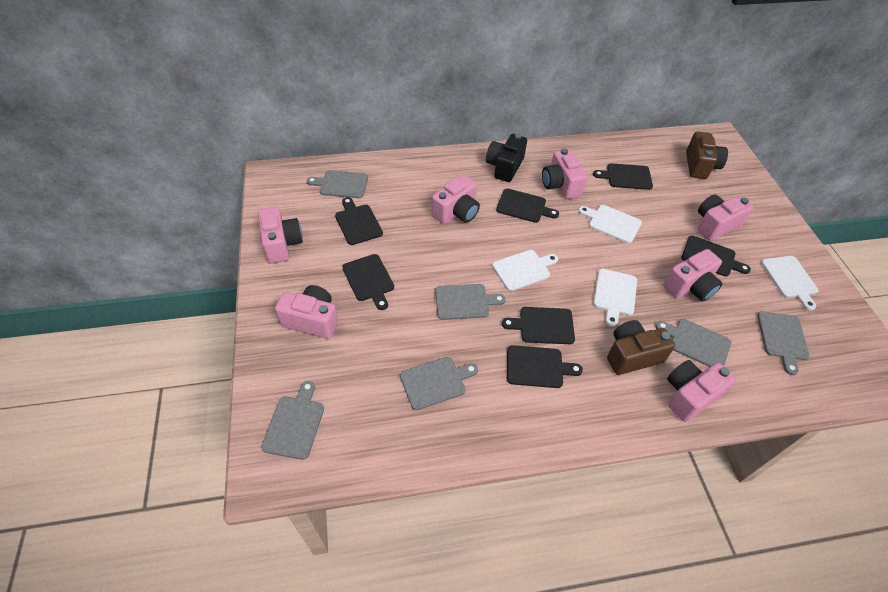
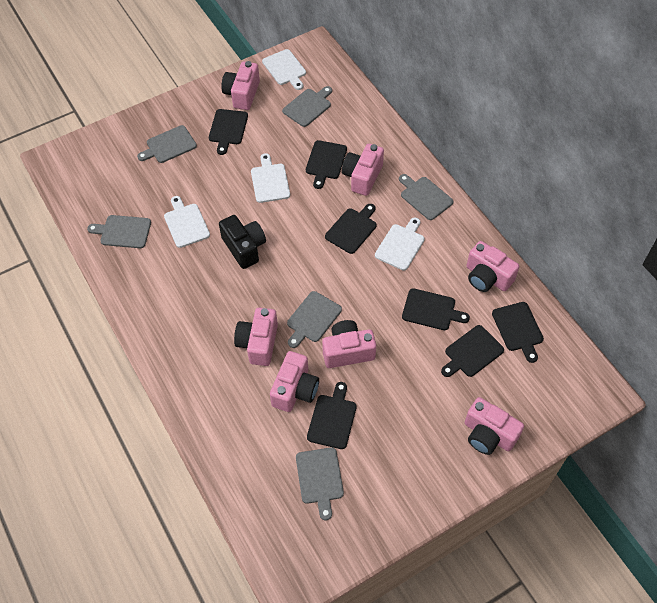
brown camera: [607,320,675,375] [686,132,728,179] = 2 -> none = 0

